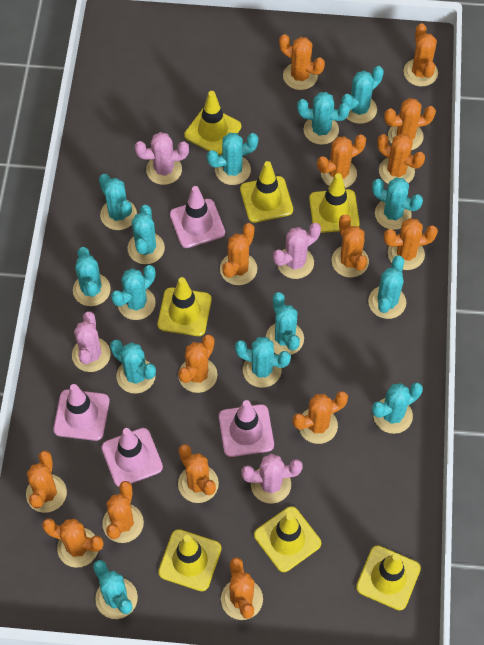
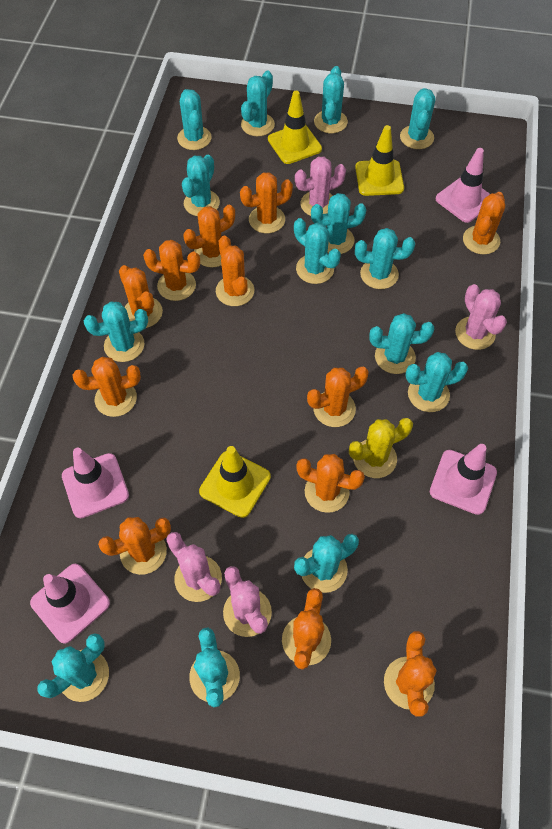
orange cactus: [26,451,67,513] [42,519,104,568] [102,481,144,543] [178,334,217,393] [178,444,219,503] [220,223,257,285] [221,557,263,620] [279,34,325,90] [293,391,348,444] [317,134,366,188] [332,214,369,277] [377,134,425,184] [384,98,436,150] [384,218,438,270] [403,23,438,86] = 15 -> [73,357,141,417] [98,517,171,575] [119,265,163,328] [143,240,200,301] [183,205,235,268] [216,236,254,306] [240,172,293,233] [282,588,331,670] [296,454,365,513] [307,367,369,427] [384,631,436,717] [463,192,505,254] = 12
yellow cactus: none = 0 -> [349,418,413,478] = 1
yellow traffic cone: [158,277,212,336] [158,529,222,591] [184,91,241,155] [240,161,293,223] [254,506,321,572] [309,173,360,233] [356,546,421,611] = 7 -> [199,446,271,518] [268,91,322,164] [355,125,404,196] = 3

